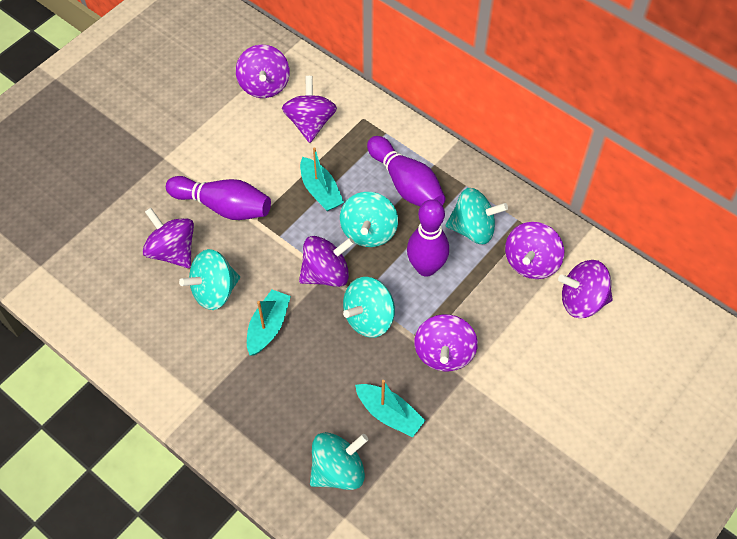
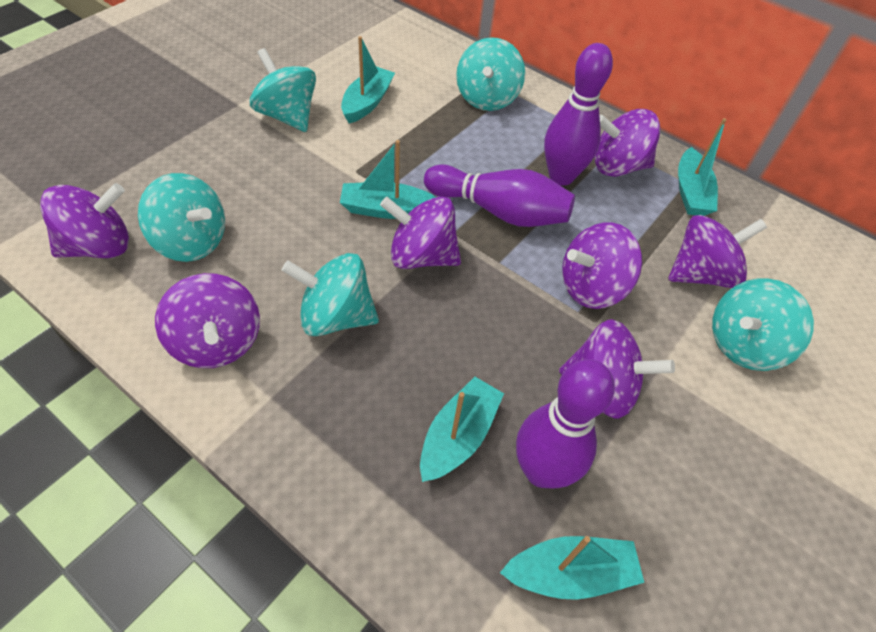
turquoise boat: [247,290,291,356] [300,147,344,211] [355,380,426,437] = 3 -> [340,140,436,219] [341,36,395,123] [420,377,504,482] [500,536,644,600] [678,118,726,216] = 5

